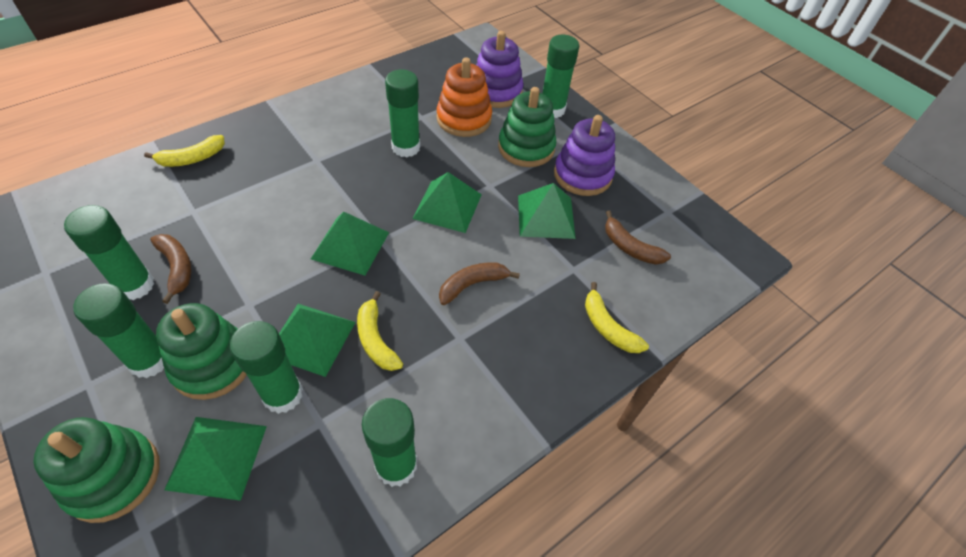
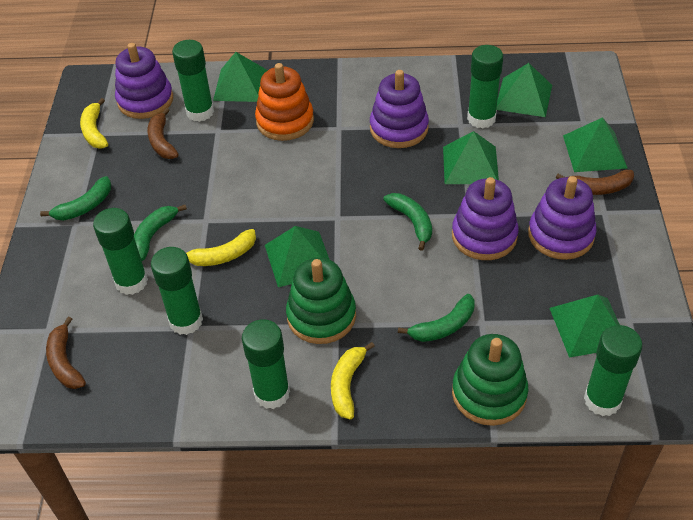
green banana: none = 0 -> [40,176,111,221] [134,205,187,261] [383,193,432,251] [398,294,475,342] = 4
green pyramid: [164,417,267,501] [279,304,356,377] [311,212,389,276] [413,172,482,233] [518,183,576,239] = 5 -> [213,52,268,102] [265,226,330,287] [443,131,499,184] [496,63,552,117] [549,295,620,358] [563,117,628,172] = 6
green stacking toy: [33,417,160,523] [156,303,247,400] [498,87,557,167] = 3 -> [286,258,356,344] [452,334,529,426] = 2
purple stacking toy: [476,31,524,108] [554,115,615,196] = 2 -> [115,43,173,119] [370,70,429,148] [452,177,519,260] [528,176,597,260] = 4

